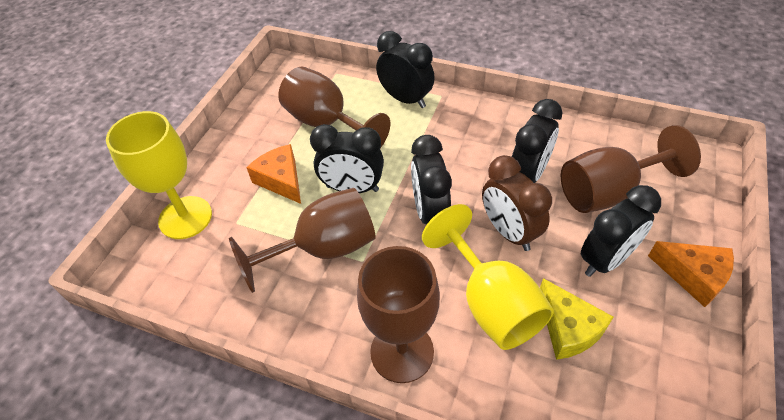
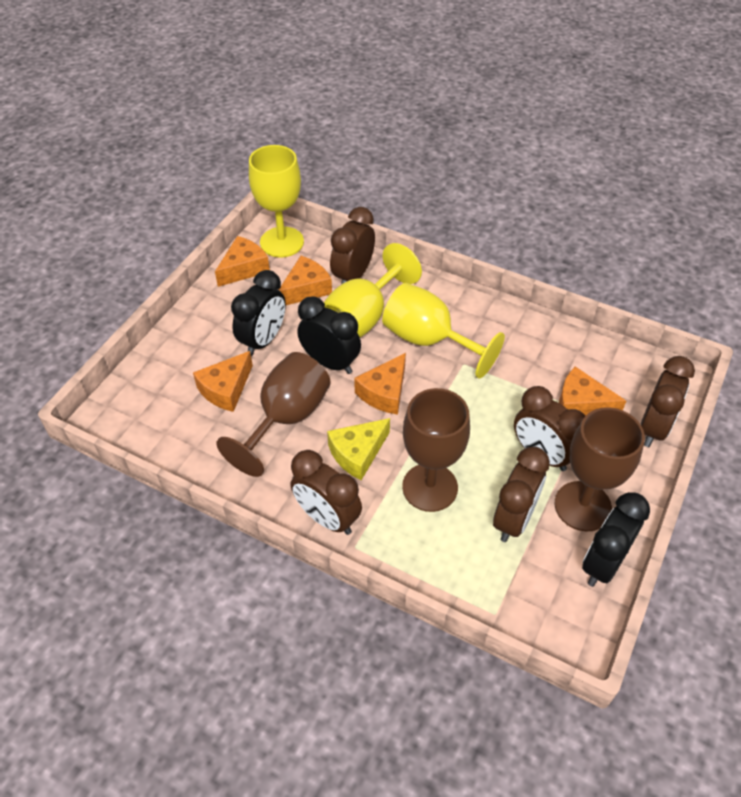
black clock: [310,124,384,193] [376,31,435,108] [411,135,452,224] [512,99,562,183] [581,185,661,277] = 5 -> [231,270,286,356] [297,296,361,374] [582,492,650,587] = 3
brown clock: [482,155,552,251] = 1 -> [291,450,362,535] [330,207,375,285] [493,447,550,542] [514,386,585,471] [641,356,695,447] = 5
brown goblet: [229,188,376,293] [278,66,390,148] [357,246,440,383] [561,125,701,213] = 4 -> [216,352,331,477] [402,388,470,512] [555,407,645,531] = 3
orange cheese: [246,144,301,204] [648,241,734,307] = 2 -> [193,351,253,412] [215,236,270,287] [279,256,332,305] [354,353,406,415] [559,366,626,416] = 5
yellow goblet: [106,111,212,239] [422,204,554,350] = 2 -> [249,145,304,258] [324,243,422,338] [382,283,505,379] = 3

